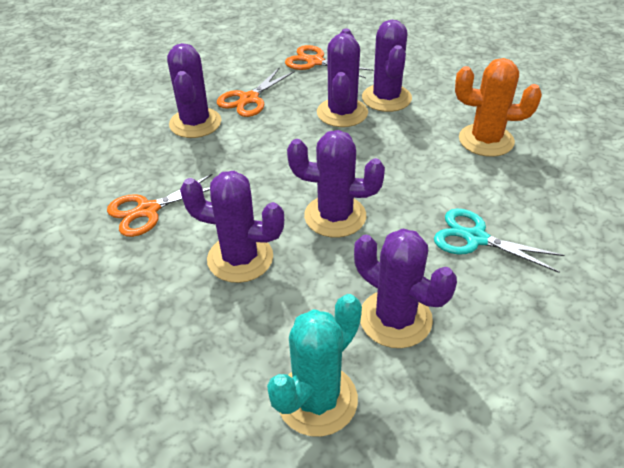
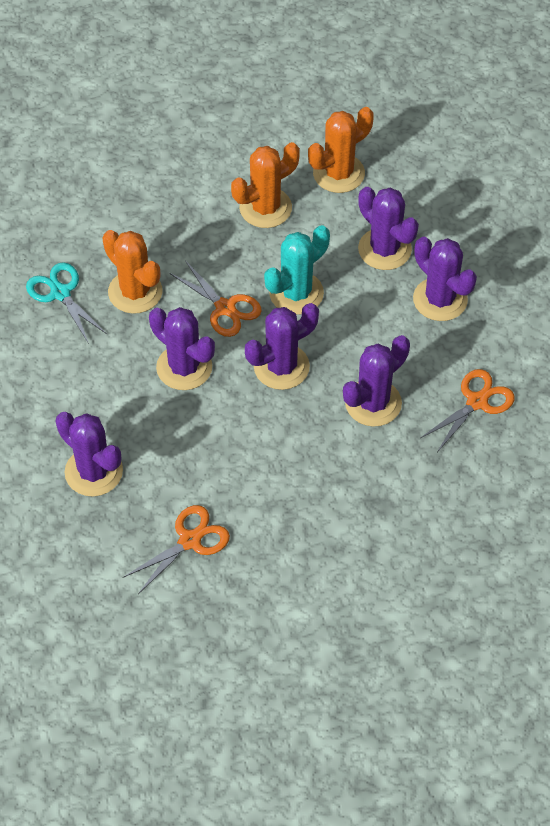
orange cactus: [455,58,542,157] = 1 -> [102,230,163,314] [231,142,300,228] [308,107,374,193] = 3

